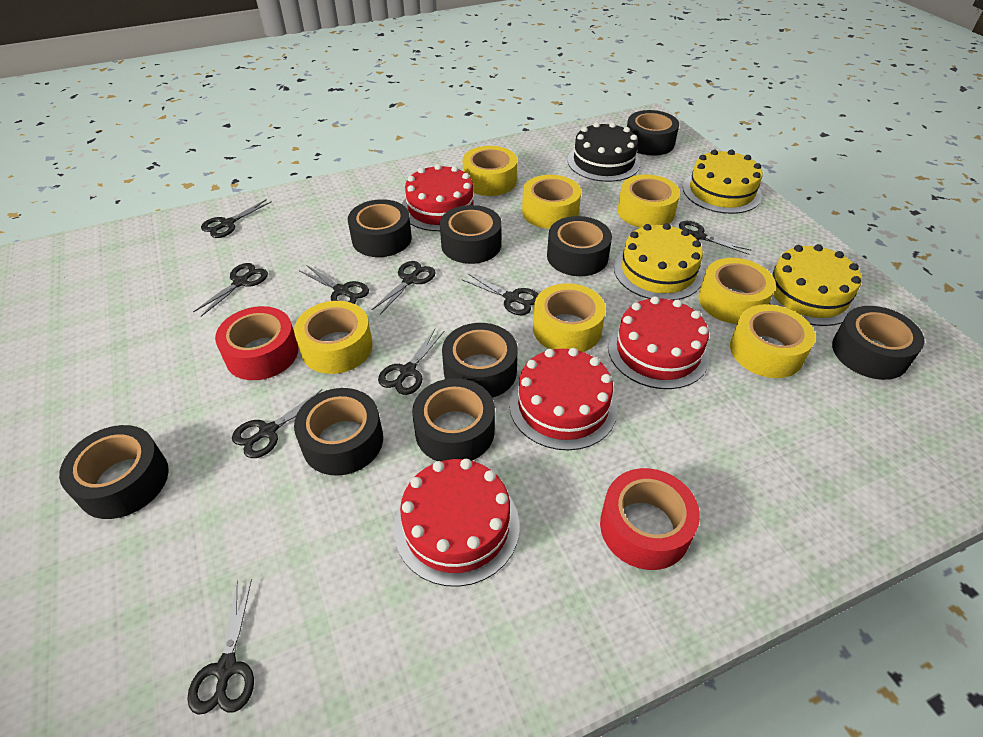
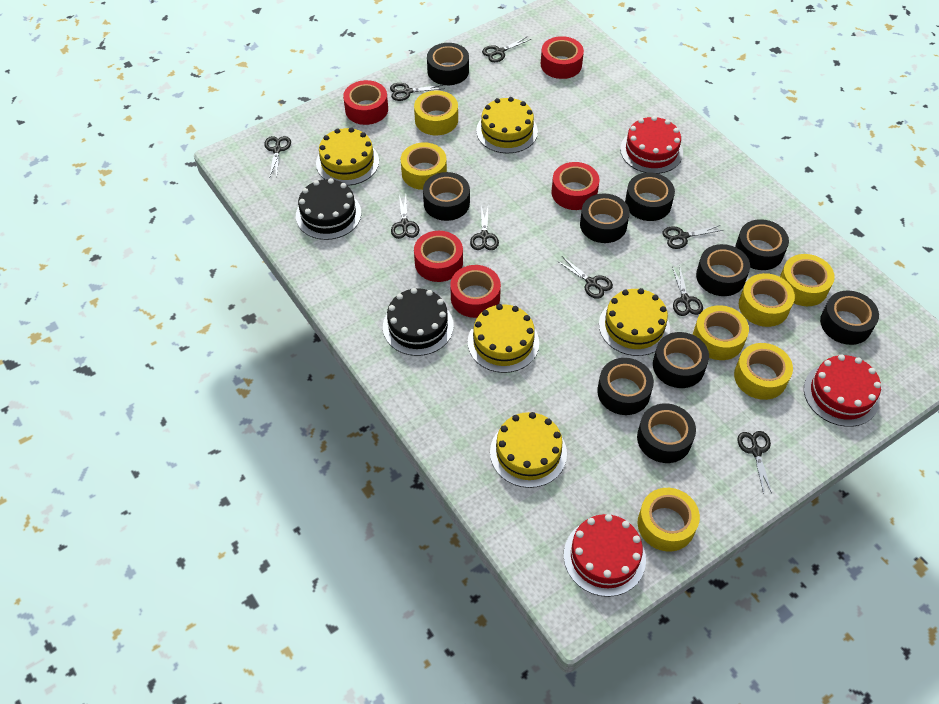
black cake: [567,122,640,182] = 1 -> [296,178,361,240] [383,288,454,356] = 2
black tape: [59,425,169,519] [294,388,383,476] [348,199,412,257] [412,378,495,461] [440,205,502,264] [442,323,518,398] [547,216,612,276] [627,110,679,156] [832,306,925,380] = 9 -> [423,172,470,221] [427,43,469,85] [580,193,630,243] [597,358,654,415] [625,172,675,221] [637,404,696,463] [653,332,709,388] [696,244,750,296] [735,219,789,270] [820,290,879,345] = 10
red cake: [394,459,519,587] [402,164,480,231] [509,348,618,450] [608,296,710,389] = 4 -> [564,514,646,597] [620,116,683,174] [804,355,881,427] = 3
red tape: [215,306,299,380] [600,468,700,570] = 2 -> [343,80,388,125] [414,231,463,282] [450,265,501,318] [541,36,584,79] [552,162,599,210] = 5
yellow cake: [614,223,704,300] [683,150,763,214] [769,244,862,326] = 3 -> [316,127,379,186] [468,304,539,373] [476,97,538,153] [490,412,567,488] [599,288,670,356] = 5

